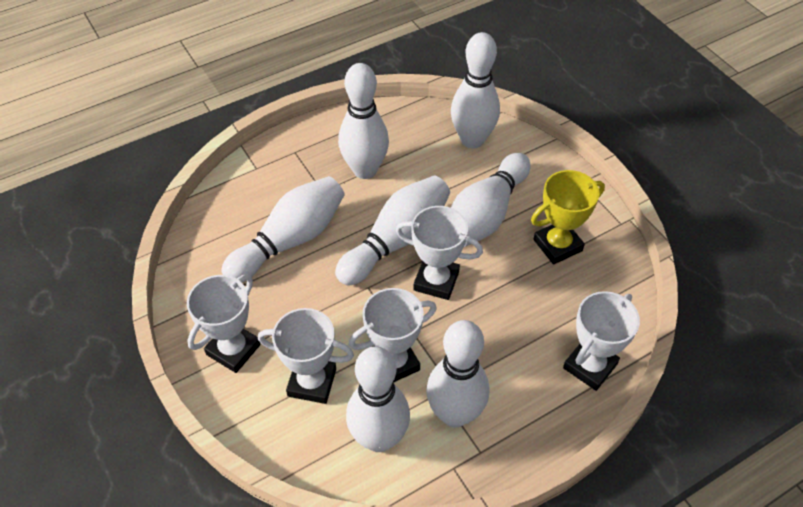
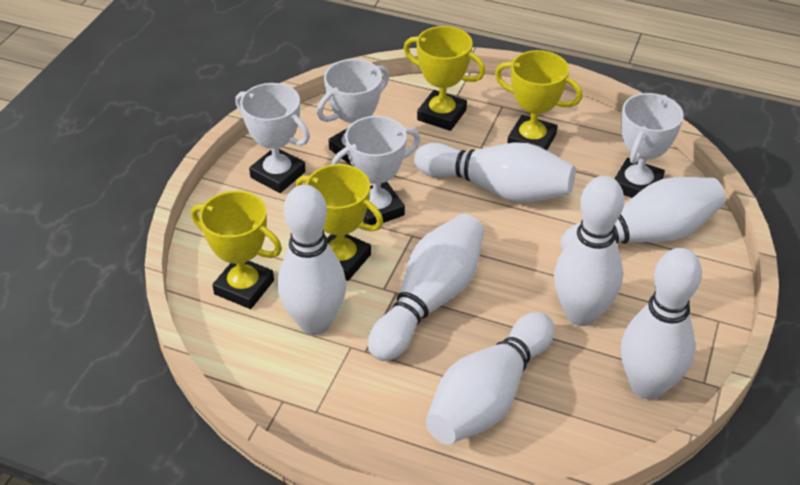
white trophy: [187,275,261,373] [258,308,354,404] [349,288,437,383] [396,206,483,300] [563,291,640,391] = 5 -> [235,83,310,193] [317,59,389,166] [331,116,420,225] [614,93,684,198] = 4
yellow trophy: [531,170,605,265] = 1 -> [191,191,282,309] [296,164,383,281] [403,26,486,131] [495,50,582,150] = 4

